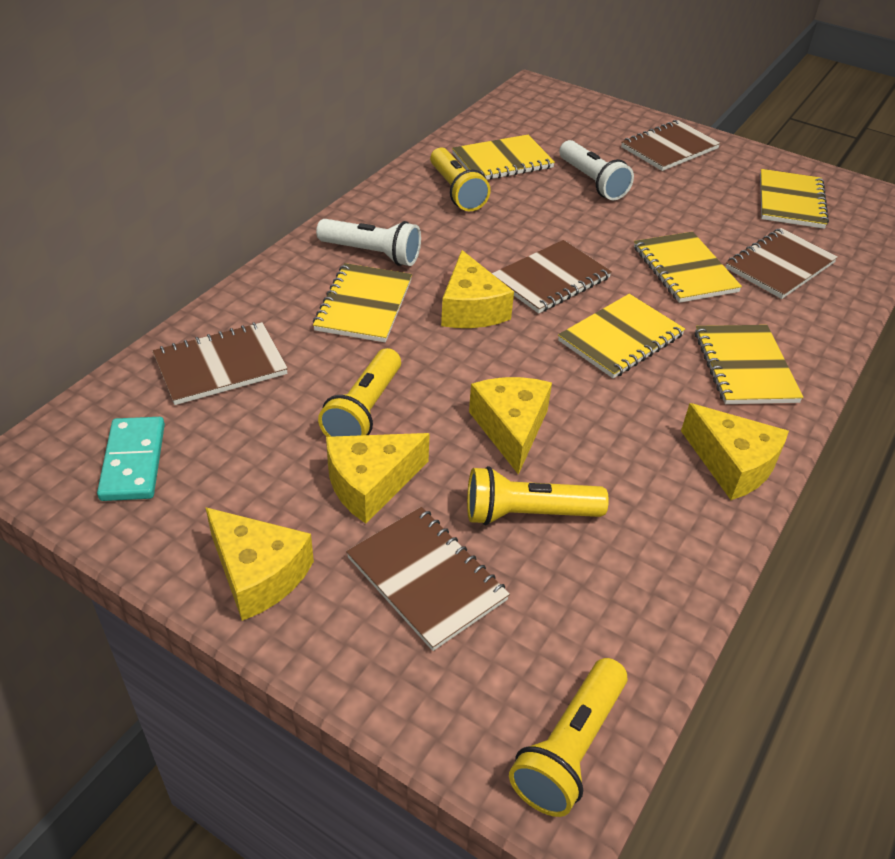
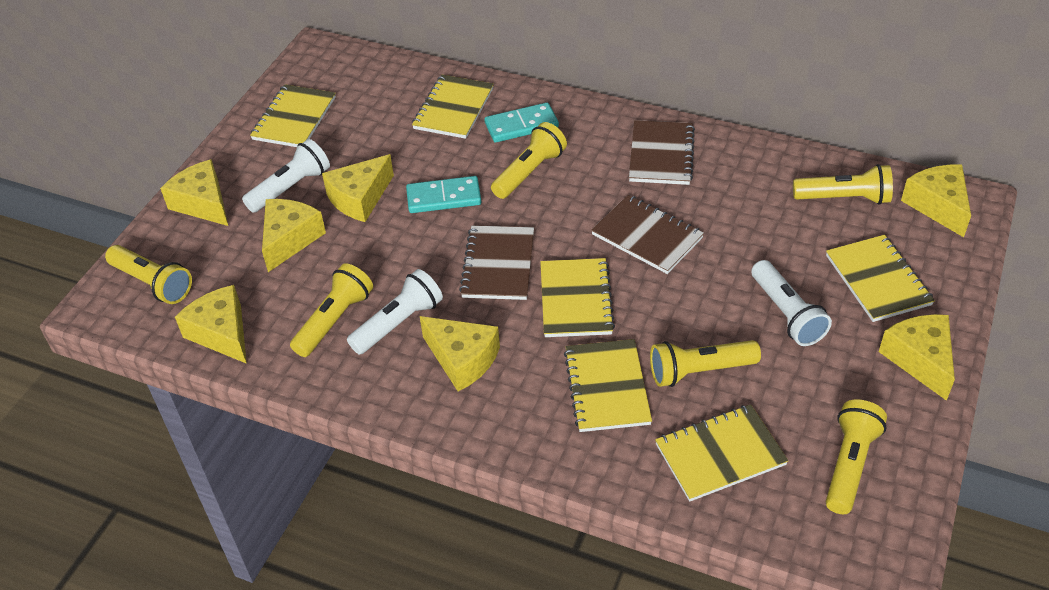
brown notebook: [152,322,288,405] [346,507,510,651] [492,240,612,313] [621,120,720,171] [725,228,838,299] = 5 -> [459,226,534,300] [591,195,704,274] [629,120,695,185] = 3
turquoise domino: [97,417,165,501] = 1 -> [406,176,481,213] [485,102,559,143] = 2
white flashlight: [316,219,421,266] [559,140,634,201] = 2 -> [242,139,330,213] [347,269,443,355] [751,260,832,346] = 3
yellow cheese: [205,507,314,621] [326,433,430,524] [441,250,514,328] [469,377,552,475] [681,403,789,500] = 5 -> [160,159,228,226] [175,285,247,364] [262,199,326,272] [322,154,394,222] [420,316,500,391] [879,314,955,401] [901,165,971,237] = 7
yellow flashlight: [318,348,401,437] [430,148,491,211] [467,466,609,525] [509,658,628,817] = 4 -> [105,245,192,304] [290,263,373,357] [491,122,567,199] [650,340,761,387] [793,164,893,204] [826,399,887,514] = 6

